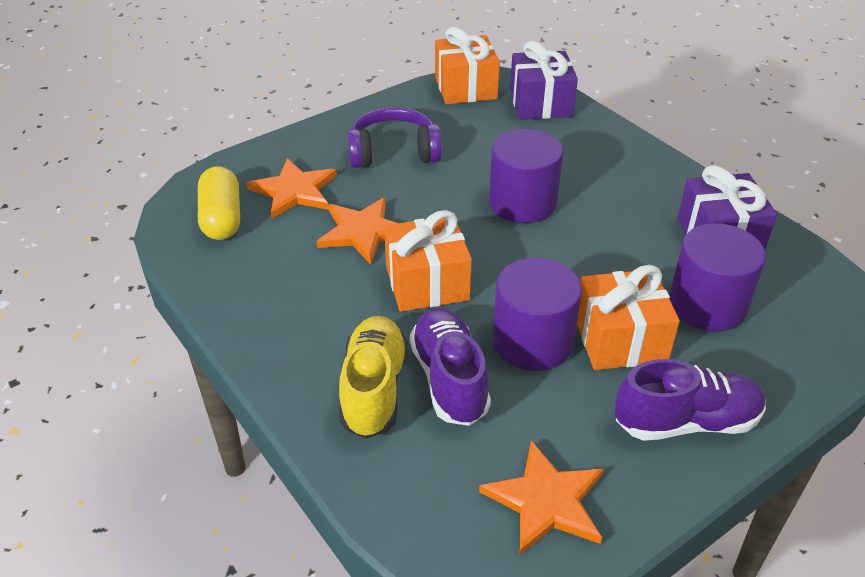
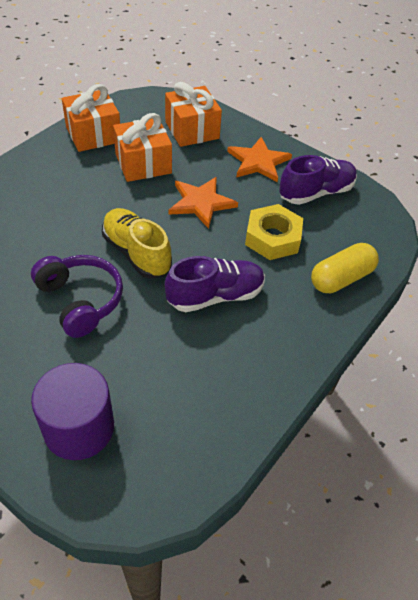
orange star: [247,158,337,219] [316,197,397,265] [479,440,604,555] = 3 -> [169,177,238,229] [227,137,292,182] = 2
purple cylinder: [489,129,563,223] [493,258,582,371] [669,223,766,332] = 3 -> [31,363,114,460] = 1
purple gift: [510,41,578,120] [677,165,777,249] = 2 -> none = 0
yellow nut: none = 0 -> [245,204,303,260] = 1

